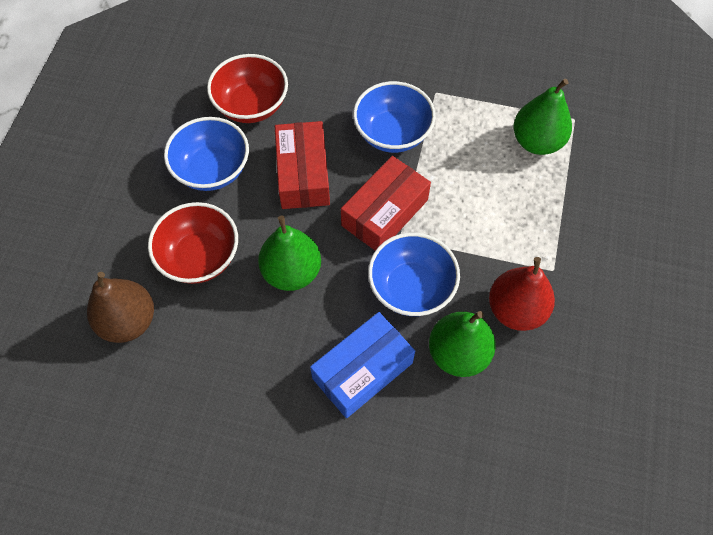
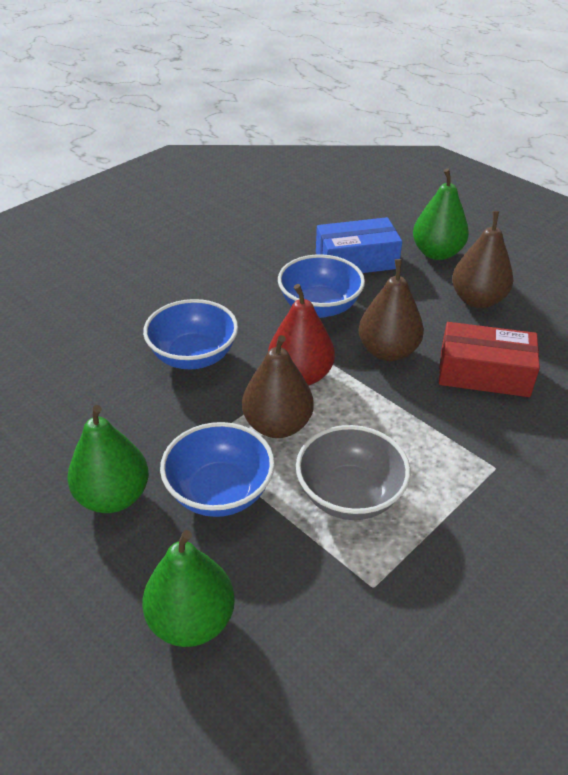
brown pear: [87,272,154,343] = 1 -> [242,335,314,438] [359,259,424,361] [452,211,514,308] = 3
grey bowl: none = 0 -> [296,425,411,520] = 1
red bowl: [148,202,238,284] [207,54,288,123] = 2 -> none = 0
red box: [275,121,330,209] [341,156,431,251] = 2 -> [439,322,540,397] = 1

